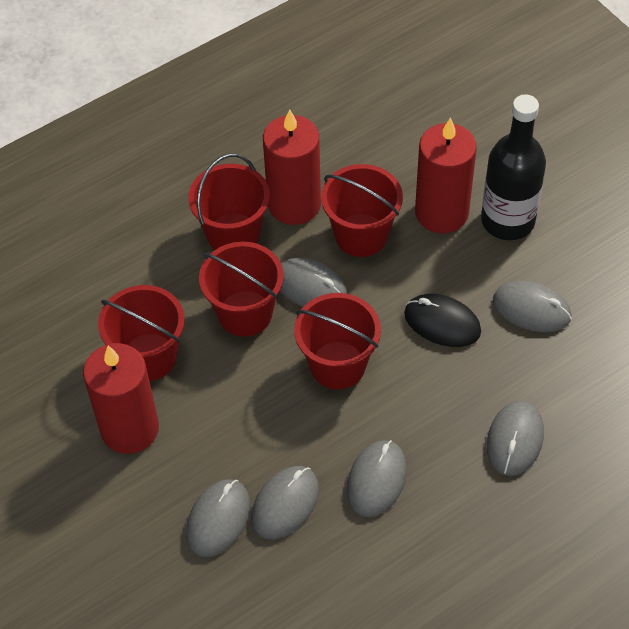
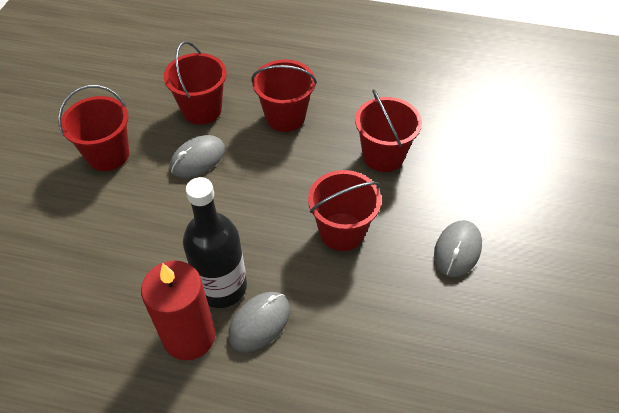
black mouse: [404,294,481,347] = 1 -> none = 0
grey mouse: [186,479,250,557] [251,466,319,539] [280,258,347,307] [347,440,407,517] [487,401,544,476] [493,281,572,332] = 6 -> [170,135,225,178] [228,292,290,353] [434,220,482,278] = 3
red candle: [83,343,159,454] [263,109,321,225] [415,117,477,233] = 3 -> [141,261,215,360] = 1

